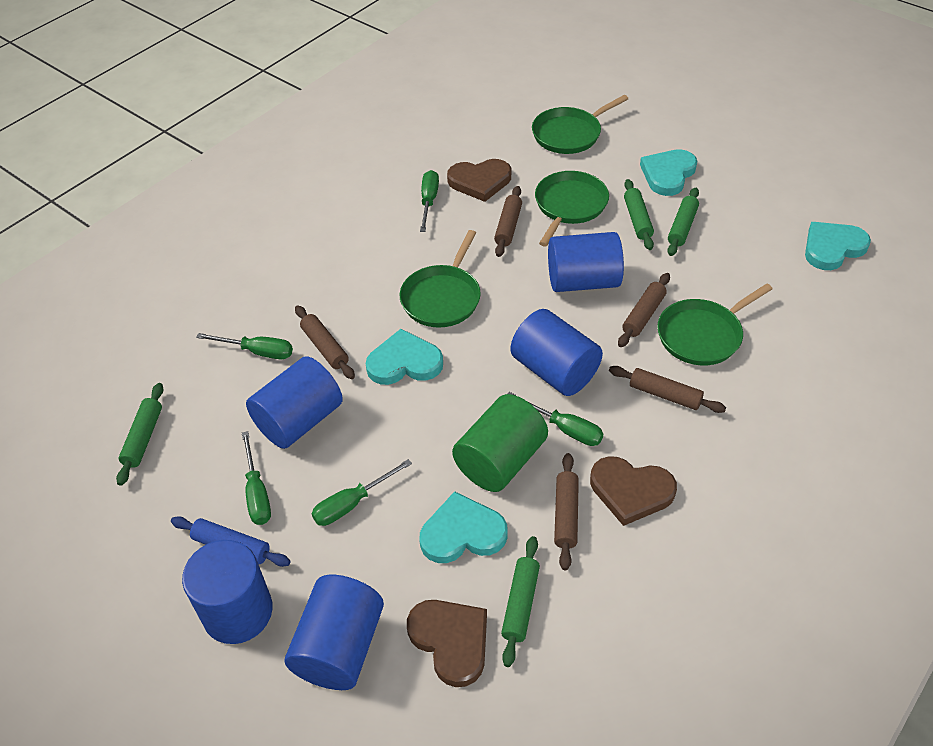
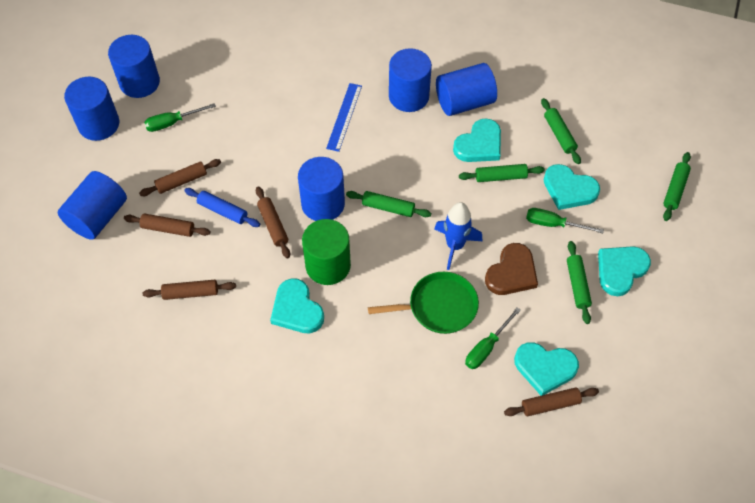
blue cylinder: [182,540,273,644] [246,356,343,449] [285,575,384,690] [511,309,603,396] [548,232,624,292] = 5 -> [57,171,127,240] [64,77,119,141] [108,35,160,98] [298,157,345,221] [389,48,432,112] [436,63,497,116] = 6
blue rocket: none = 0 -> [434,202,483,270] = 1
blue ruler: none = 0 -> [326,83,362,152] = 1
brown heart: [407,600,487,687] [447,159,511,202] [590,456,677,526] = 3 -> [485,243,538,295] = 1
green pan: [400,230,481,327] [532,95,628,154] [535,171,609,247] [657,283,772,365] = 4 -> [368,272,479,334] = 1
green rolling pin: [116,383,164,486] [501,536,540,667] [624,179,654,250] [667,188,699,256] = 4 -> [346,191,431,217] [459,164,545,182] [541,98,581,164] [567,241,592,324] [663,152,691,221] = 5
green screwdriver: [196,333,293,359] [242,431,271,525] [312,459,412,526] [420,170,439,232] [508,392,603,446] = 5 -> [144,103,216,132] [465,307,521,369] [526,208,604,233] = 3
turquoise heart: [366,329,443,385] [419,491,508,563] [640,149,697,196] [805,222,871,270] = 4 -> [270,279,324,333] [453,118,501,162] [514,342,579,396] [544,164,600,210] [598,246,651,296] = 5

